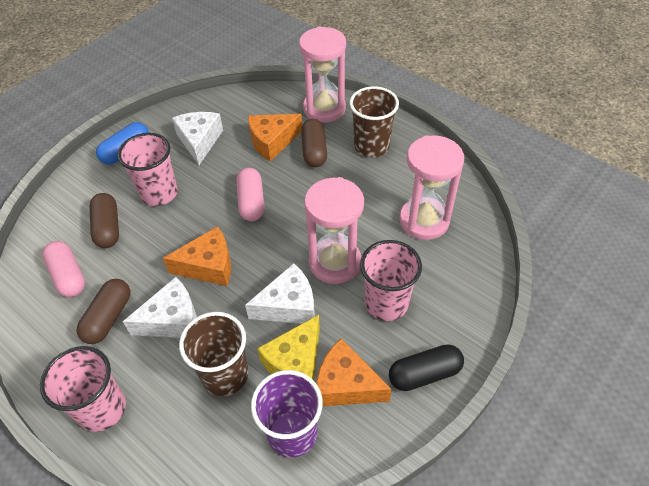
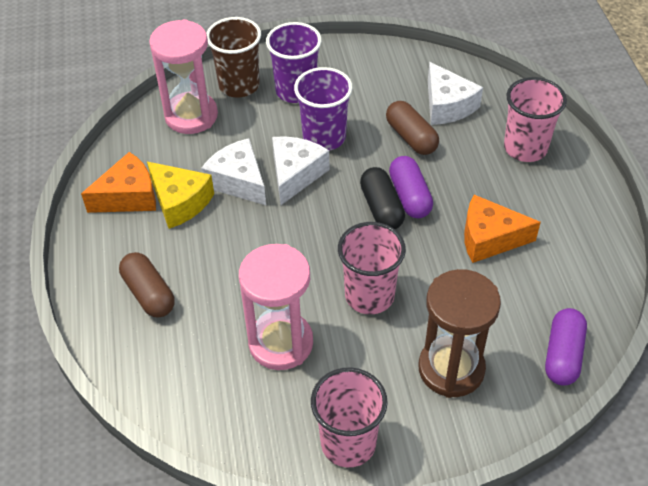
blue capsule: [96,122,149,165] = 1 -> none = 0
brown capsule: [77,279,131,344] [89,193,119,248] [301,119,327,167] = 3 -> [119,252,175,317] [386,101,439,155] = 2
brown cup: [179,312,248,396] [350,86,399,157] = 2 -> [206,17,261,97] = 1
brown hourglass: none = 0 -> [419,269,501,398] = 1
orange cheese: [163,226,231,286] [248,114,302,162] [316,338,392,406] = 3 -> [81,152,156,213] [464,195,541,263] = 2
pink capsule: [42,241,85,297] [236,168,264,221] = 2 -> none = 0
pink hourglass: [299,27,346,123] [304,177,364,284] [400,135,464,240] = 3 -> [149,19,218,134] [239,244,313,370] = 2
purple capsule: none = 0 -> [389,156,433,218] [545,308,587,386] = 2
purple cup: [251,370,323,458] = 1 -> [266,22,322,103] [294,67,353,151] = 2

